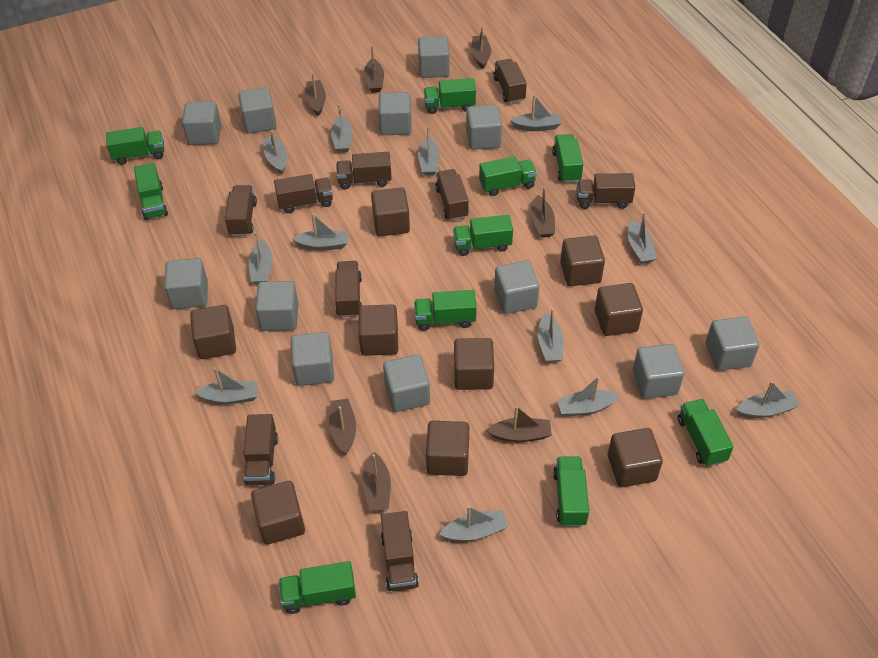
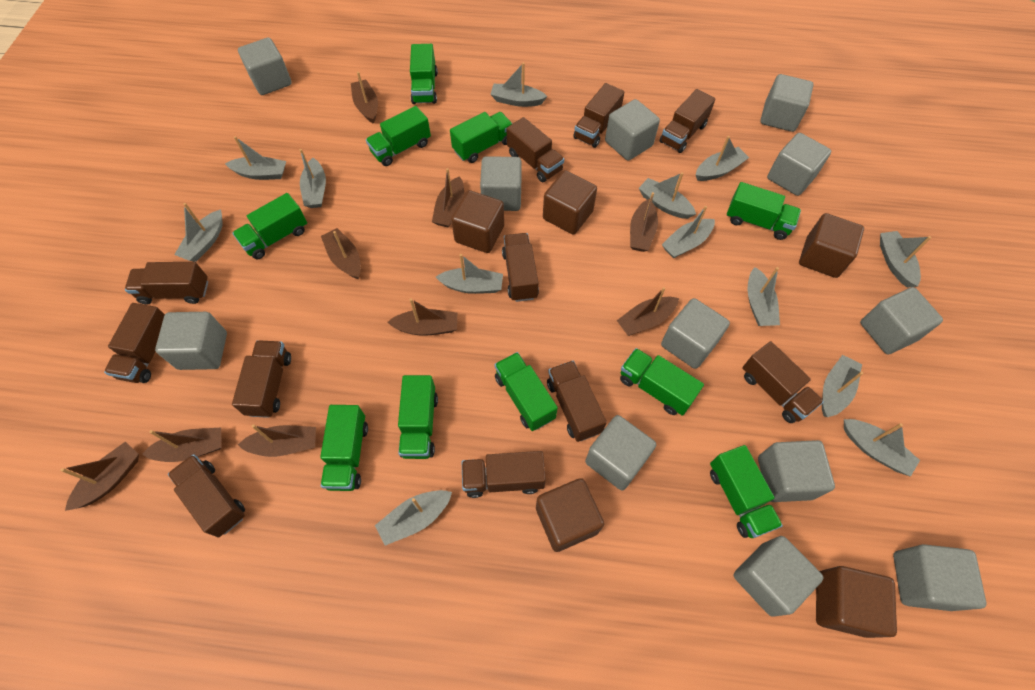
brown boat: [305,73,326,116] [329,399,356,454] [362,452,391,511] [364,46,384,93] [471,27,491,69] [487,406,552,442] [531,186,555,238] = 7 -> [60,442,139,511] [142,428,221,462] [238,424,316,457] [321,228,361,280] [351,72,378,124] [388,298,457,336] [432,168,464,228] [617,287,679,336] [630,192,658,252] = 9
brown cube: [190,305,236,359] [251,481,305,545] [358,304,398,356] [371,187,410,236] [426,421,469,476] [454,338,494,390] [560,236,605,286] [595,283,643,336] [608,428,663,487] = 9 -> [451,190,504,253] [536,478,604,552] [543,170,597,235] [799,213,864,278] [816,566,897,638] = 5
brown truck: [225,185,257,236] [244,414,278,485] [274,174,333,213] [335,261,362,317] [336,152,392,189] [381,511,419,591] [435,169,469,221] [493,59,527,103] [576,173,635,209] = 9 -> [104,303,165,383] [125,262,208,304] [168,454,245,537] [232,340,291,418] [462,451,546,498] [502,233,539,302] [507,117,564,182] [547,361,607,442] [573,83,624,148] [660,89,716,153] [742,341,824,423] = 11
grey boat: [195,368,258,404] [249,232,273,284] [263,131,287,174] [292,213,348,251] [331,104,352,153] [418,126,440,176] [440,506,509,541] [510,94,561,131] [538,309,564,363] [557,377,620,417] [628,212,656,264] [736,381,800,418] = 12 -> [174,203,222,262] [225,136,286,180] [300,149,326,208] [375,490,452,546] [436,254,503,294] [490,62,547,107] [639,172,696,219] [662,206,715,258] [696,136,749,181] [748,267,780,326] [822,355,863,417] [844,419,920,477] [880,231,931,288] = 13

